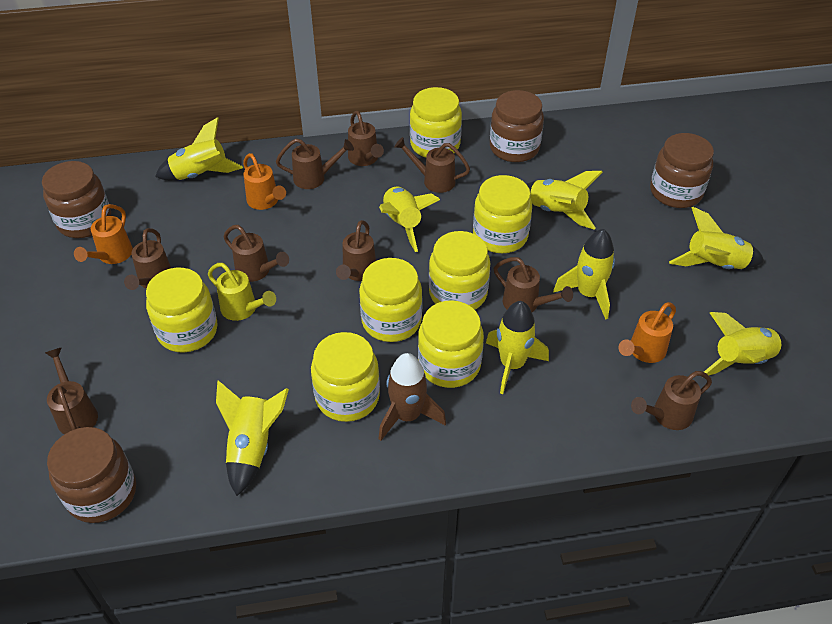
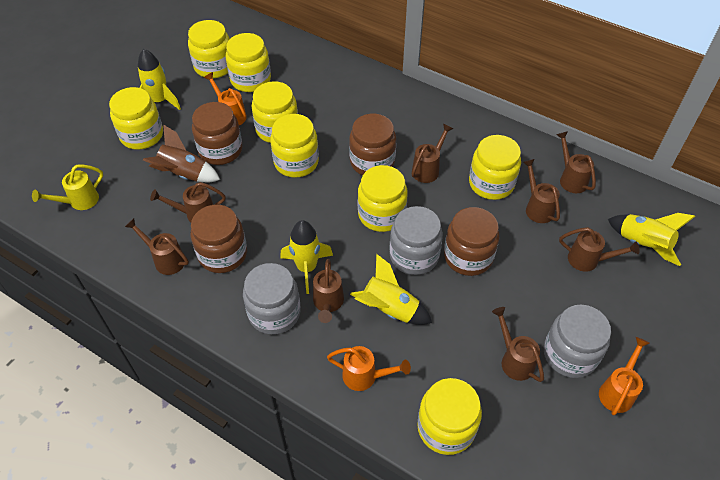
brown watering can: [45,347,98,434] [124,228,171,290] [224,225,289,282] [276,139,354,189] [336,220,376,281] [348,111,384,166] [394,137,470,193] [494,257,573,312] [631,371,712,430] = 9 -> [125,218,189,275] [150,182,226,222] [313,259,344,323] [412,124,453,183] [492,307,544,382] [523,159,560,223] [556,131,596,193] [559,227,640,272] = 8
grey jar: none = 0 -> [243,263,300,335] [389,206,443,275] [544,305,611,378] = 3
yellow jar: [146,268,217,352] [311,332,380,422] [359,258,422,342] [410,87,462,158] [418,300,484,388] [429,231,490,310] [473,175,532,253] = 7 -> [109,87,163,150] [188,20,230,78] [226,33,271,92] [251,81,298,143] [270,114,319,178] [358,165,408,232] [417,378,482,455] [469,135,521,200] = 8
yellow rocket: [155,117,243,180] [216,381,289,496] [379,187,440,252] [486,301,549,394] [527,171,603,230] [553,229,615,320] [669,207,764,269] [701,312,786,377] = 8 -> [138,49,181,110] [280,220,333,294] [350,254,432,325] [608,213,695,266] = 4

